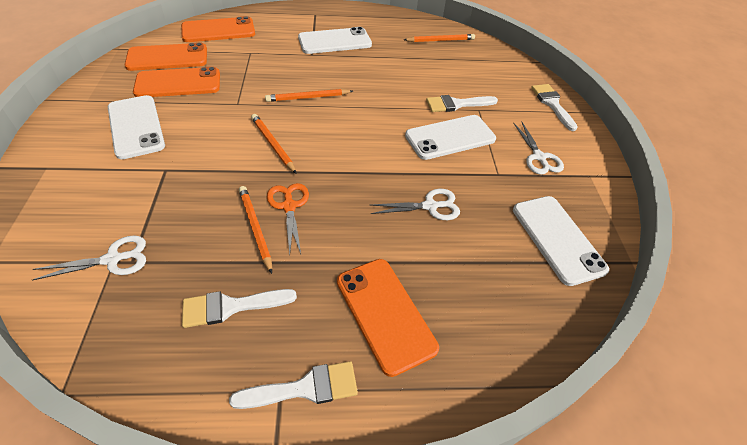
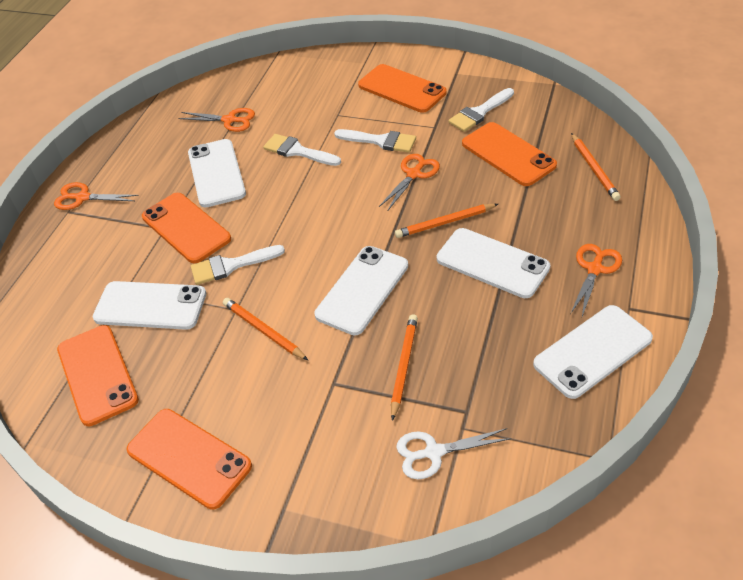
orange phone: [125,42,207,71] [133,67,220,97] [181,16,255,42] [337,259,439,377] = 4 -> [57,325,139,426] [126,409,252,510] [142,193,231,264] [358,64,446,113] [462,122,557,186] = 5
orange scissors: [267,183,309,254] = 1 -> [54,182,139,210] [178,108,255,132] [379,154,440,211] [571,244,622,317] = 4
white phone: [108,95,165,159] [298,27,372,54] [405,115,496,160] [513,196,609,286] = 4 -> [93,281,206,330] [188,139,246,207] [314,246,408,335] [437,228,550,298] [533,305,653,399] = 5
white scissors: [32,235,146,281] [371,189,460,220] [513,121,564,175] = 3 -> [396,428,512,479] = 1

